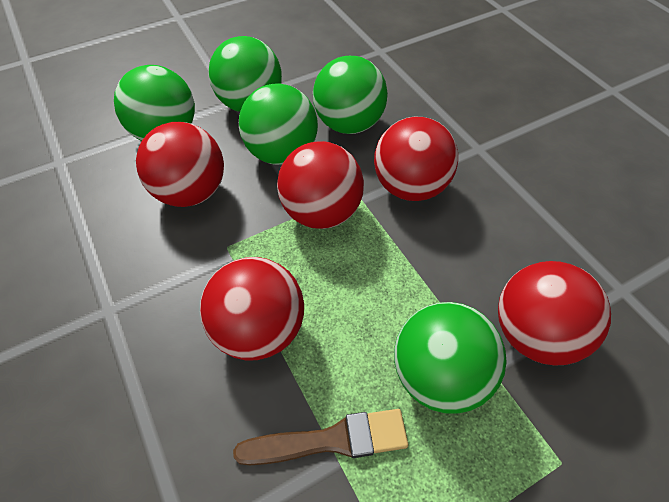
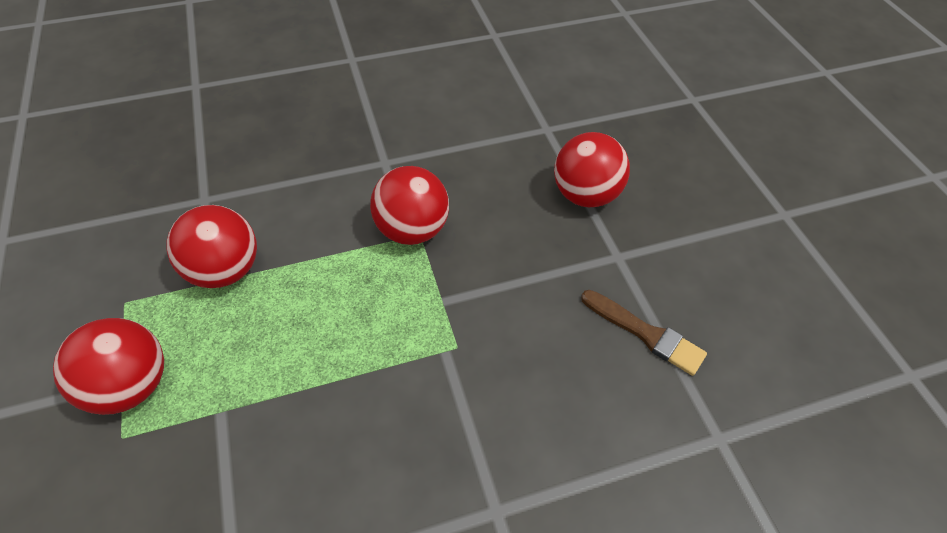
green ball: [114,65,195,141] [208,36,282,112] [239,83,318,165] [313,56,388,134] [394,302,507,414] = 5 -> none = 0
red ball: [136,122,224,207] [200,257,304,360] [277,141,364,229] [374,117,458,201] [498,261,611,366] = 5 -> [53,318,164,415] [166,205,257,288] [370,166,449,245] [554,132,630,207] = 4

